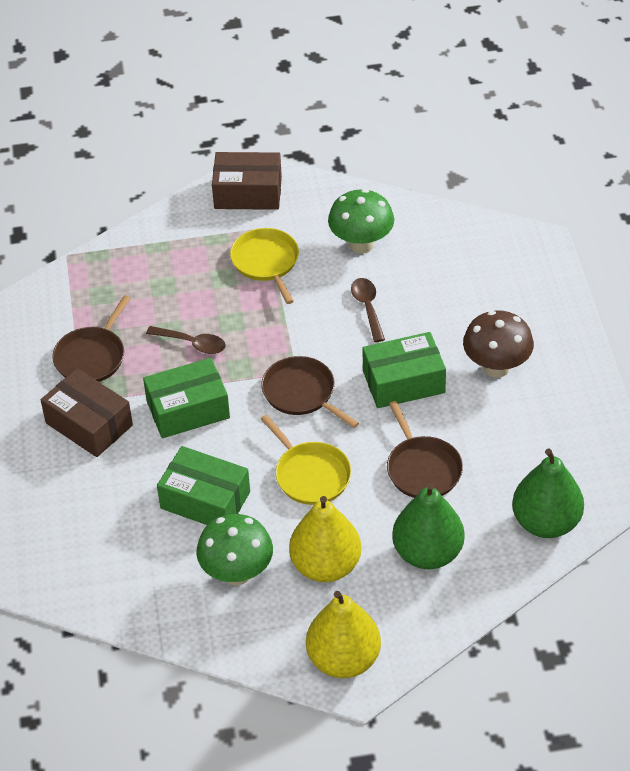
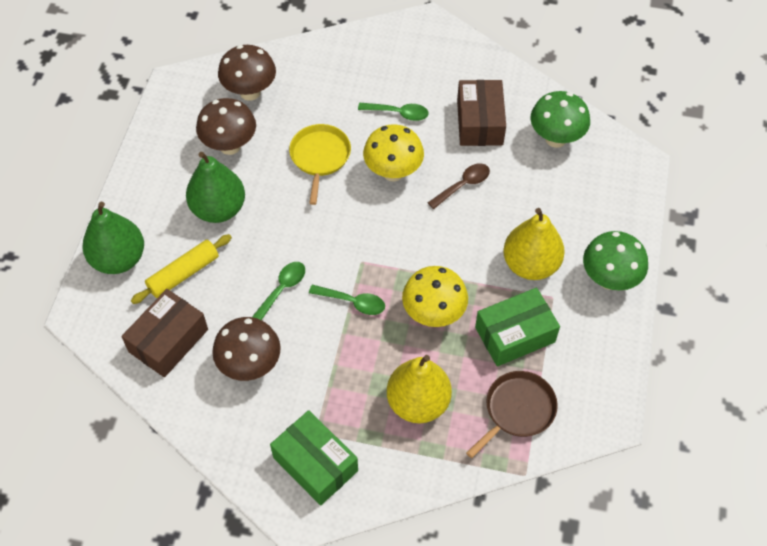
brown mushroom: [463,310,534,378] = 1 -> [196,98,256,155] [212,317,281,381] [218,45,276,101] = 3
brown pan: [52,295,130,382] [261,356,359,428] [387,401,463,498] = 3 -> [466,371,558,458] = 1
brown spoon: [146,326,226,354] [351,278,385,342] = 2 -> [428,163,490,209] = 1
green box: [143,358,230,438] [157,446,250,525] [362,332,446,408] = 3 -> [270,410,358,506] [475,288,560,366] = 2
green spoon: none = 0 -> [252,262,305,320] [309,285,385,315] [358,103,429,121] = 3
yellow mushroom: none = 0 -> [363,124,424,182] [402,266,468,327] = 2
yellow pan: [230,228,299,304] [261,415,352,505] = 2 -> [289,124,351,205] = 1
yellow rolling pin: none = 0 -> [131,234,232,304] = 1

